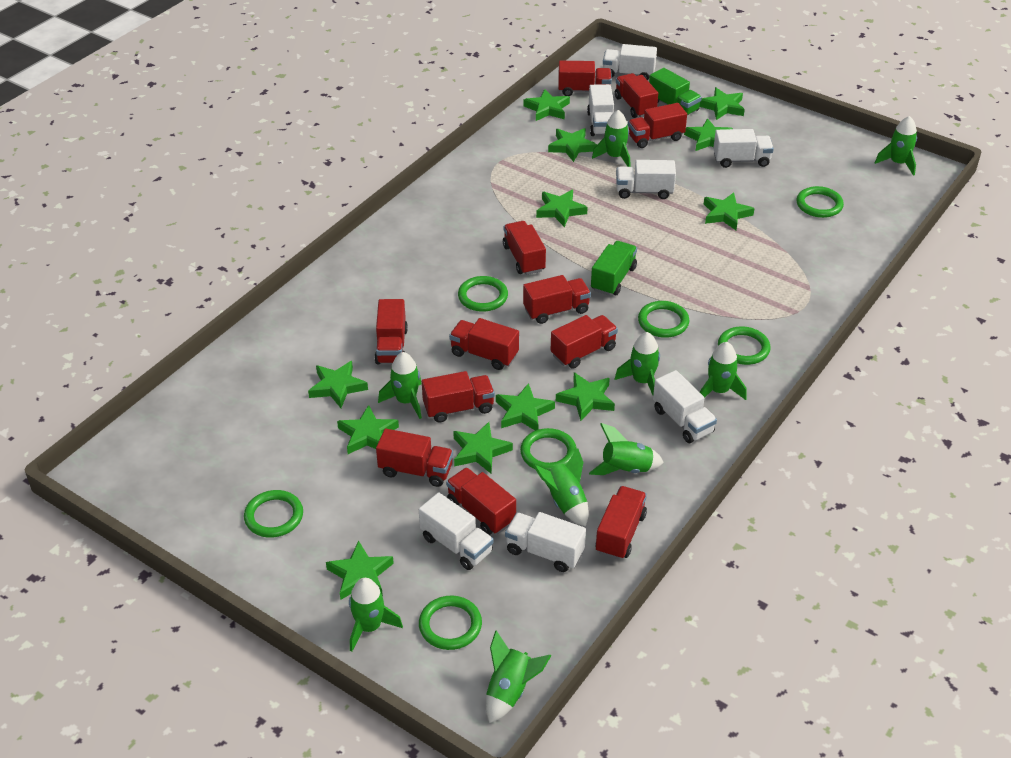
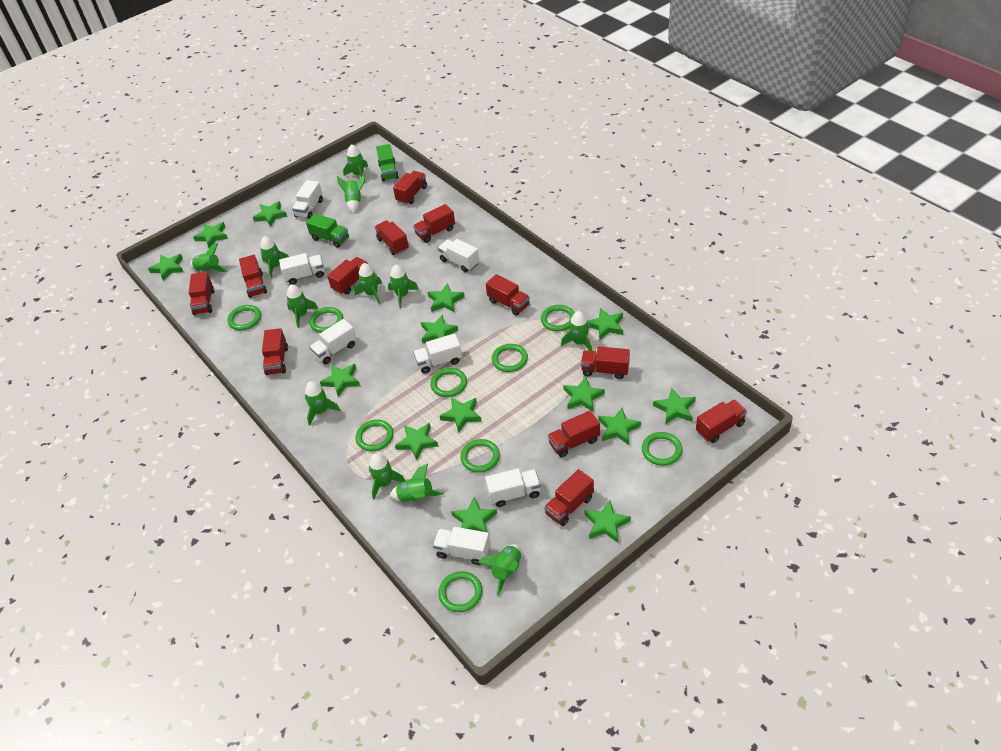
green ring: [244,490,303,538] [419,596,482,650] [458,276,508,312] [520,428,577,470] [638,301,690,338] [718,326,771,365] [797,186,844,218] = 7 -> [227,305,261,330] [309,307,343,333] [355,419,394,451] [430,368,467,397] [438,571,482,612] [460,439,500,473] [492,344,528,372] [541,305,575,331] [642,432,682,466] = 9
green rocket: [349,578,403,652] [378,352,422,419] [486,631,551,723] [533,448,589,526] [589,423,664,475] [592,110,631,167] [615,332,660,395] [700,342,747,400] [875,116,917,176] = 9 -> [190,243,228,272] [260,236,289,278] [287,284,318,328] [305,381,340,426] [337,174,365,213] [343,144,368,183] [354,263,382,304] [369,453,405,500] [388,265,419,308] [390,463,444,502] [478,544,521,596] [561,311,592,351] = 12
green star: [308,361,368,408] [326,541,394,600] [337,405,399,454] [453,422,513,473] [496,383,555,431] [523,89,570,121] [536,190,588,227] [548,128,597,162] [556,372,615,421] [684,118,733,151] [700,87,745,120] [704,192,754,230] = 12 -> [148,254,183,281] [193,222,228,248] [253,201,287,227] [320,364,360,397] [395,423,438,460] [421,314,458,343] [427,283,465,312] [440,397,482,432] [451,497,497,532] [563,377,605,412] [584,500,631,543] [588,308,623,340] [598,407,641,445] [653,388,696,424] = 14

